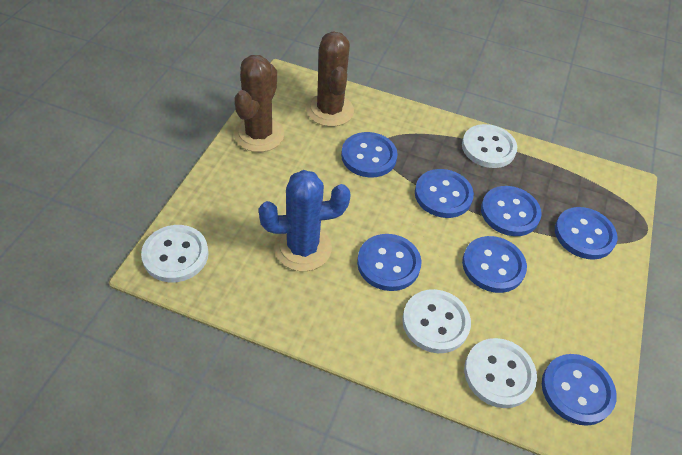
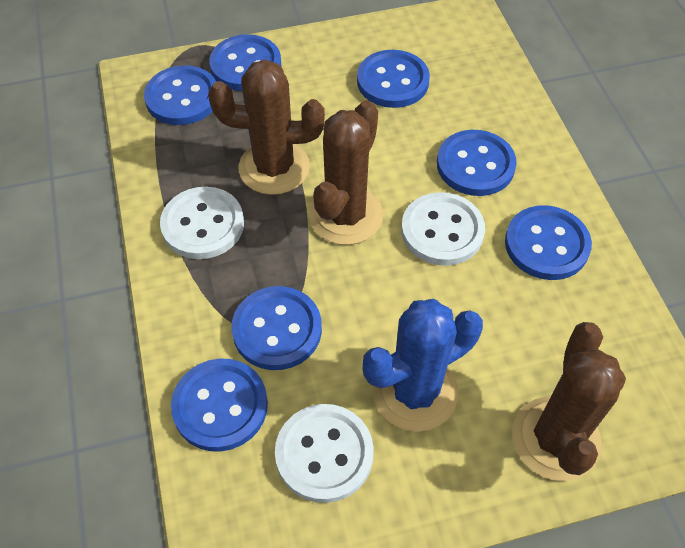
brown cactus: [234,55,284,152] [306,31,354,127] = 2 -> [208,60,325,195] [309,100,383,245] [512,322,626,481] = 3
white button: [141,225,209,282] [402,289,471,353] [462,124,517,168] [464,338,537,408] = 4 -> [160,187,244,259] [275,404,374,503] [401,192,485,266] = 3

